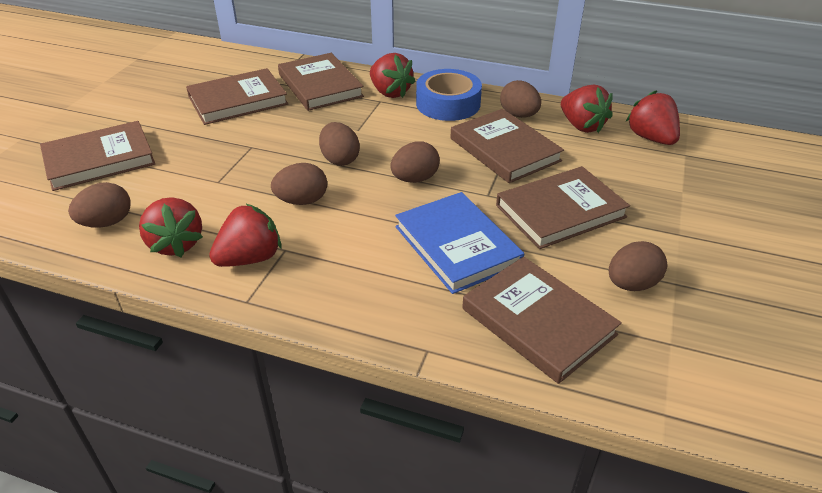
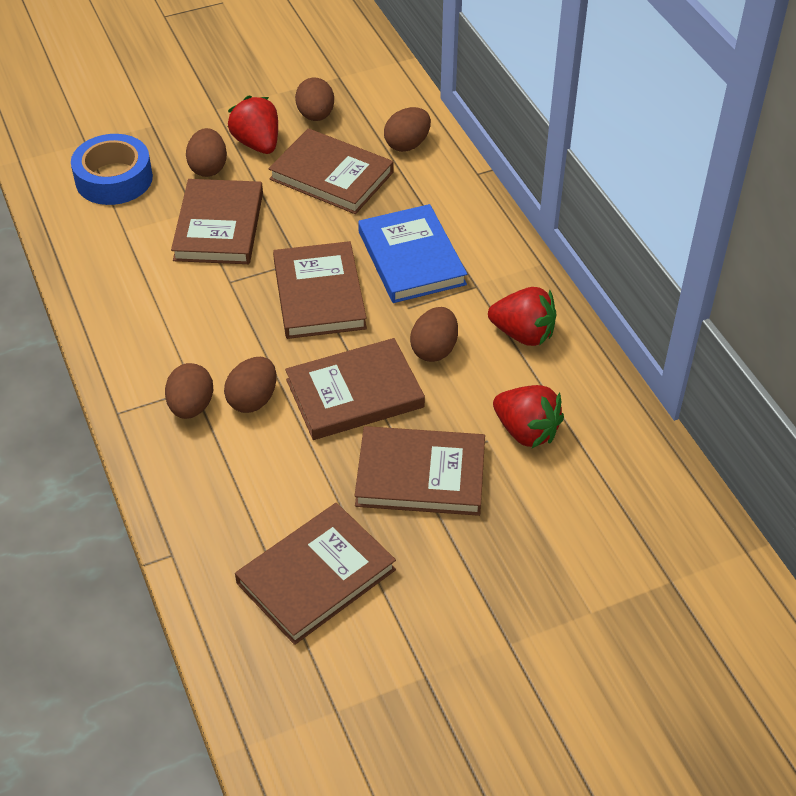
red strawberry: [139,197,203,257] [209,204,281,267] [370,53,416,98] [561,85,613,133] [626,90,680,145] = 5 -> [228,96,278,154] [488,287,556,346] [493,385,564,448] = 3

